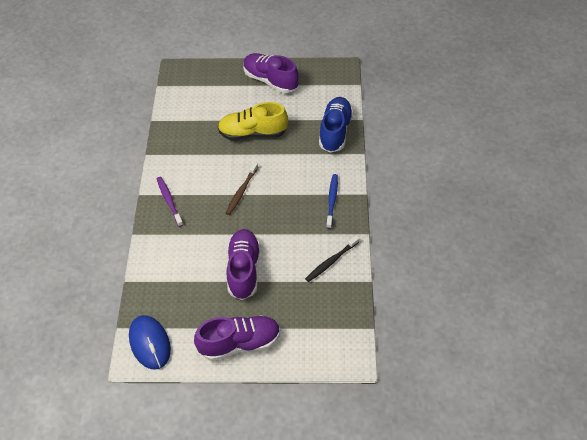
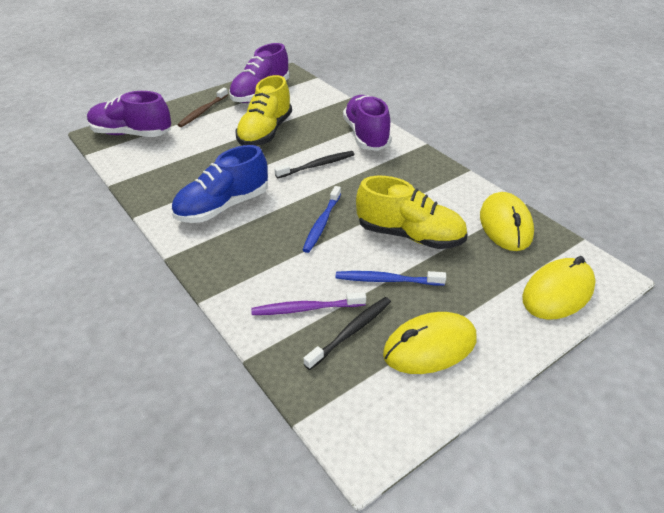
black toothbrush: [305,235,360,282] = 1 -> [274,151,355,178] [303,297,391,370] = 2
blue mouse: [129,315,171,370] = 1 -> none = 0
blue toothbrush: [326,174,338,229] = 1 -> [303,186,341,253] [336,271,446,285] = 2
yellow mouse: none = 0 -> [383,312,477,374] [480,192,534,251] [522,256,596,320] = 3
yellow shoe: [218,102,288,140] = 1 -> [236,75,292,146] [356,176,468,249] = 2

